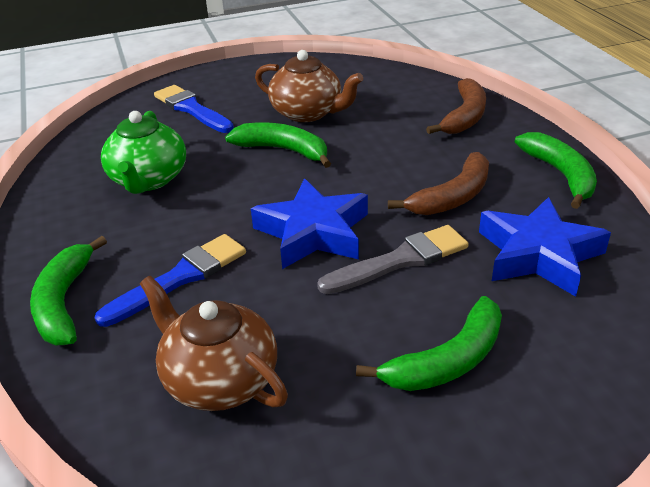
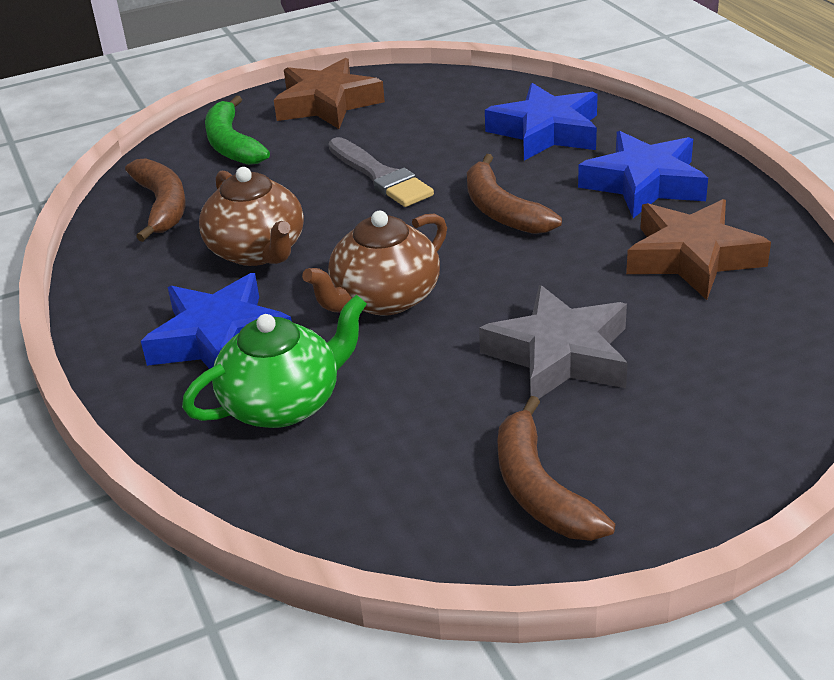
blue brush: [95,234,246,327] [154,85,234,133] = 2 -> none = 0
blue star: [251,178,368,269] [479,197,611,297] = 2 -> [141,273,291,369] [485,83,598,161] [578,131,708,218] = 3
brown banana: [388,152,489,215] [426,78,486,134] = 2 -> [125,158,186,242] [467,154,562,234] [498,396,615,541] = 3
brown star: none = 0 -> [274,58,385,129] [626,199,771,300] = 2
green banana: [30,236,107,345] [225,122,331,168] [356,296,502,391] [515,132,597,209] = 4 -> [205,95,270,165] = 1
grey star: none = 0 -> [479,285,628,399] = 1

